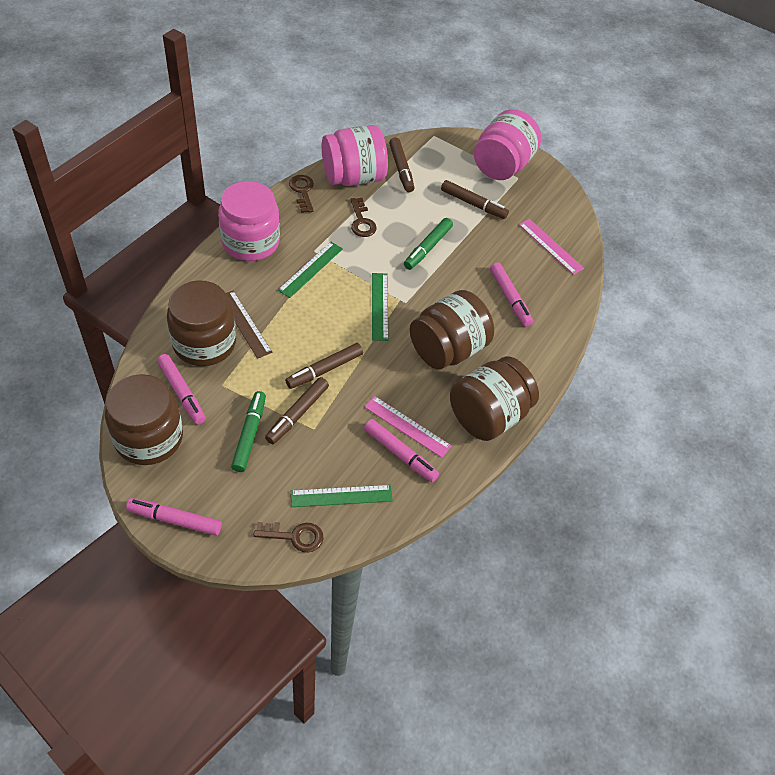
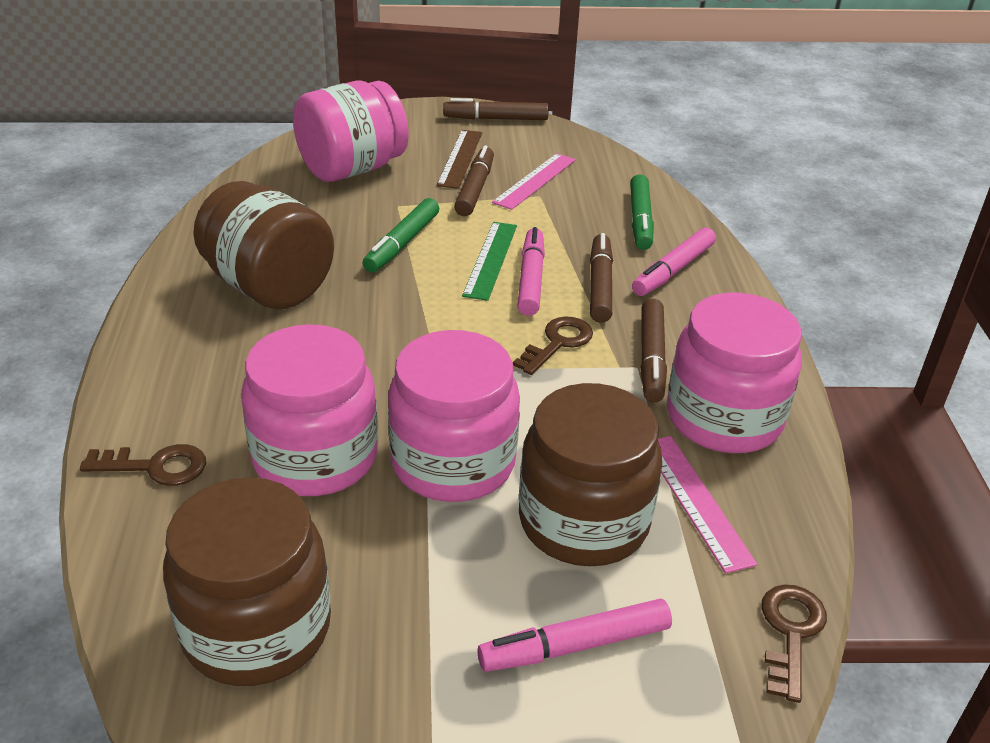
brown jar: [105,374,183,465] [167,280,236,366] [410,290,494,370] [450,356,539,441] = 4 -> [163,477,331,686] [193,181,334,309] [519,383,662,566] = 3
green ruler: [278,242,343,298] [291,485,393,507] [372,273,388,341] = 3 -> [462,222,517,301] = 1
pink jar: [218,181,280,261] [322,125,388,186] [474,109,542,180] = 3 -> [241,324,378,496] [293,80,409,182] [388,330,520,502] [667,293,802,453] = 4
pink marker: [126,498,222,536] [157,354,206,425] [364,419,439,482] [490,262,533,327] = 4 -> [477,599,672,672] [517,227,545,316] [632,227,716,296] = 3

